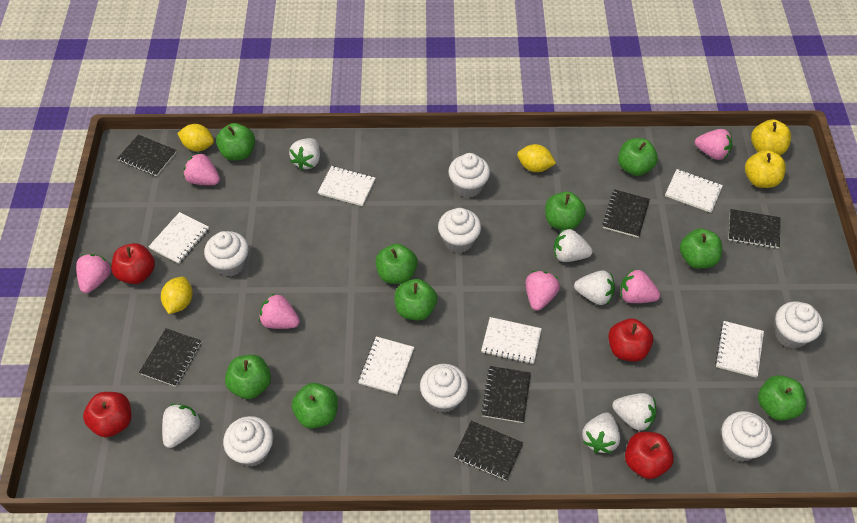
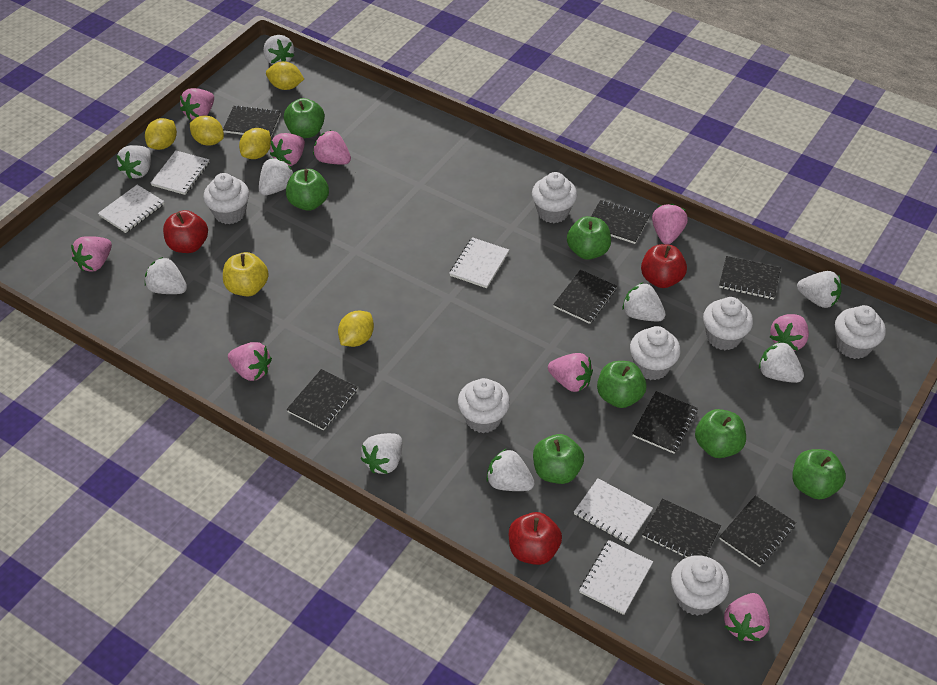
black notebook: [117,135,177,176] [139,328,202,387] [454,421,523,481] [481,366,531,423] [602,189,650,238] [728,209,780,249] = 6 -> [223,105,281,137] [286,369,358,430] [553,270,617,324] [591,200,649,244] [632,391,698,454] [642,498,721,558] [719,256,781,300] [719,495,796,567] = 8
green apple: [216,123,255,161] [225,355,271,399] [292,383,338,429] [375,244,418,284] [394,279,437,321] [545,192,586,230] [618,138,658,176] [680,229,722,269] [758,375,806,421] = 9 -> [284,98,325,138] [286,169,329,211] [533,434,584,484] [567,216,611,260] [597,361,647,408] [695,409,746,458] [792,449,846,499] = 7
pink strawberry: [76,254,111,293] [184,153,220,185] [259,293,300,329] [526,271,560,311] [620,269,660,303] [695,129,732,160] = 6 -> [71,236,112,271] [180,88,214,120] [228,342,272,381] [270,133,305,166] [313,130,351,165] [548,353,593,392] [652,204,688,245] [724,593,770,641] [770,314,809,351] = 9
red apple: [83,392,131,437] [111,243,155,284] [608,319,653,362] [625,432,674,479] = 4 -> [163,210,208,253] [509,512,562,565] [641,244,687,288] = 3
white notebook: [148,212,209,264] [318,166,375,206] [358,337,414,394] [481,317,542,364] [665,169,723,213] [715,321,764,378] = 6 -> [98,185,164,233] [151,150,209,195] [449,237,509,288] [574,478,653,544] [579,540,653,615] = 5
white strawberry: [162,404,201,448] [289,138,320,170] [554,229,593,262] [574,270,615,305] [582,412,620,453] [612,393,656,431] = 6 -> [117,145,151,179] [145,257,187,294] [259,158,293,196] [263,35,294,65] [361,433,402,474] [487,448,535,491] [622,282,666,321] [759,341,804,383] [797,271,842,308] = 9
yellow apple: [745,150,786,188] [751,119,791,155] = 2 -> [223,252,269,296] = 1
yellow lemon: [161,277,193,314] [177,124,214,151] [517,144,556,172] = 3 -> [145,118,177,150] [190,116,224,146] [239,128,271,159] [266,61,304,90] [338,311,374,347] = 5

